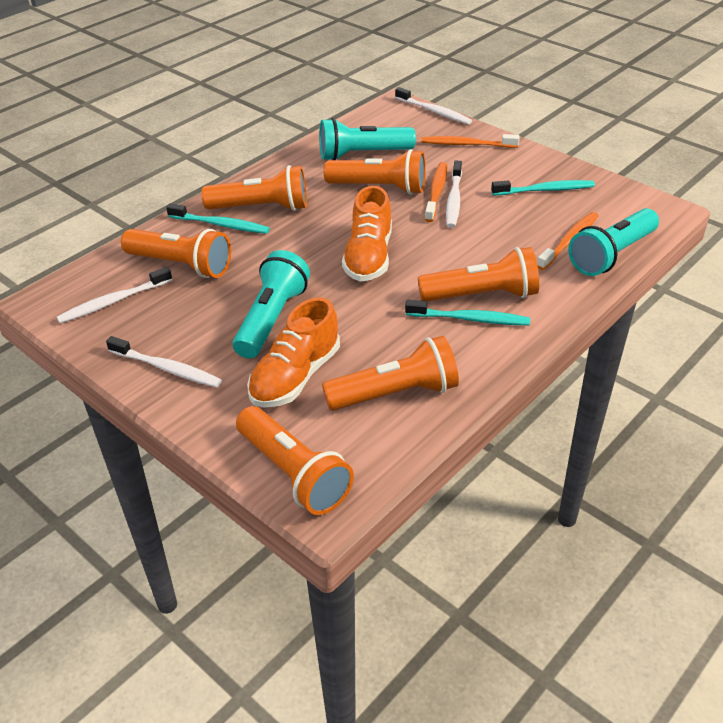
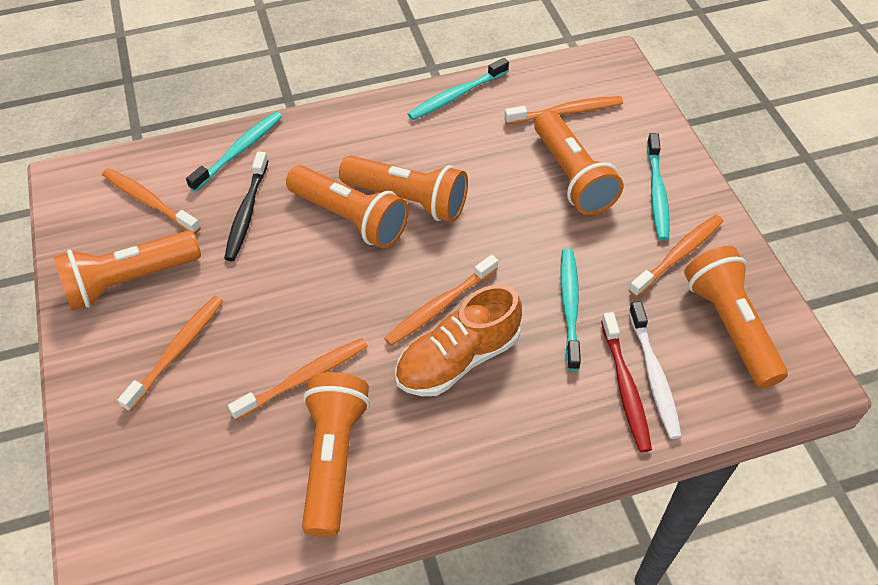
black toothbrush: none = 0 -> [224,151,268,261] = 1
orange shoe: [247,297,340,408] [342,186,392,282] = 2 -> [395,285,522,396] = 1
orange toothbrush: [421,134,520,148] [425,162,447,222] [537,212,599,270] = 3 -> [102,168,201,234] [118,296,223,412] [228,338,368,420] [384,255,498,346] [504,96,623,124] [629,215,723,297] = 6
red toothbrush: none = 0 -> [601,312,652,452] = 1
turquoise flashlight: [233,250,310,358] [319,118,416,160] [568,208,659,276] = 3 -> none = 0
turquoise toothbrush: [166,203,270,234] [405,300,530,325] [491,180,595,195] = 3 -> [186,112,282,192] [408,58,509,120] [560,249,581,371] [647,133,670,241] = 4
white toothbrush: [56,267,172,324] [106,336,222,388] [395,87,472,125] [446,161,462,228] = 4 -> [629,301,682,439] = 1

